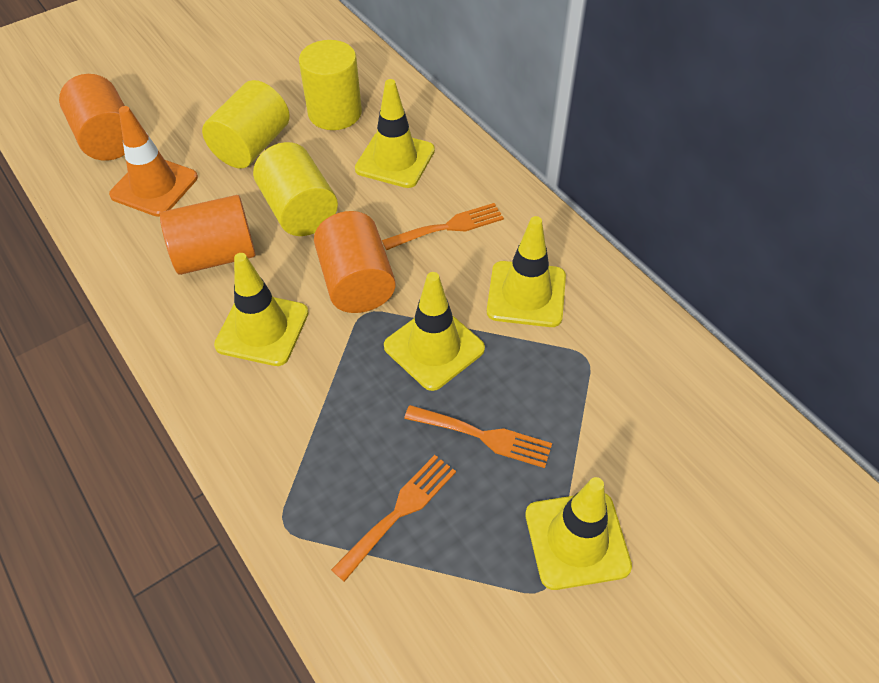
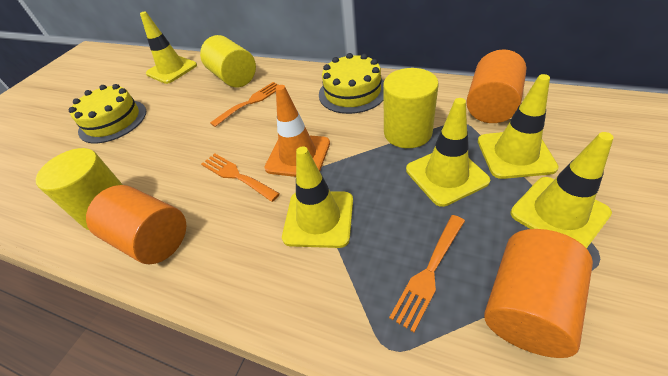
yellow cake: none = 0 -> [69,84,146,143] [319,53,384,114] = 2

